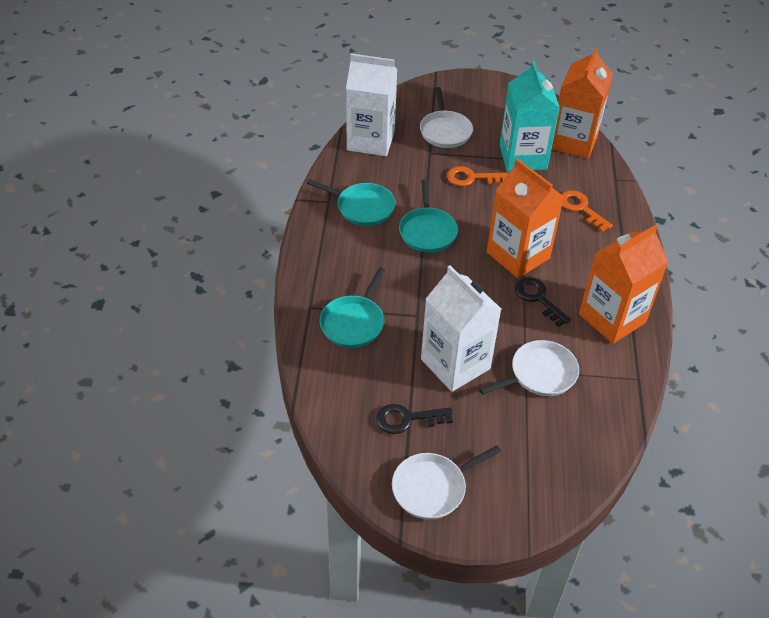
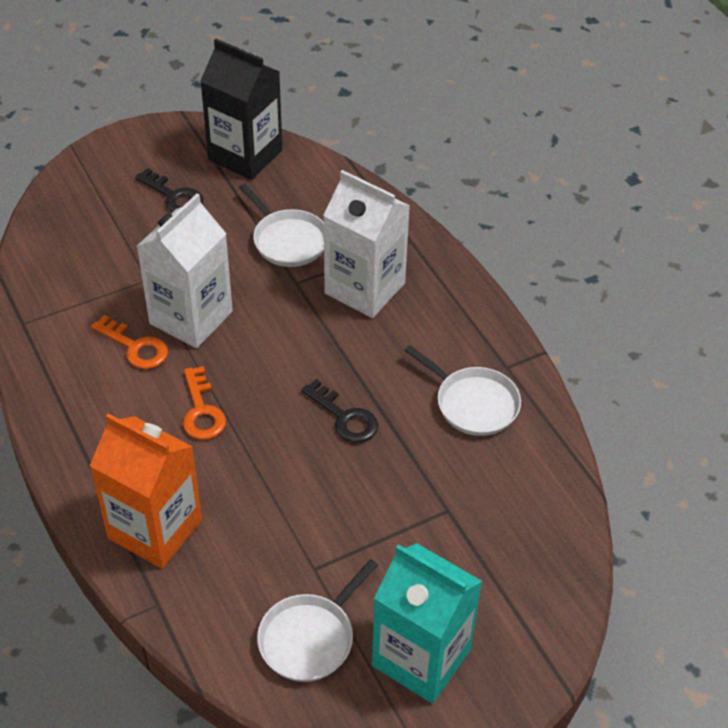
black carton: none = 0 -> [200,39,282,180] = 1
orange carton: [487,159,564,278] [552,47,613,159] [579,225,668,344] = 3 -> [90,414,202,569] = 1
turquoise pan: [307,179,396,226] [320,268,386,348] [399,179,458,253] = 3 -> none = 0

